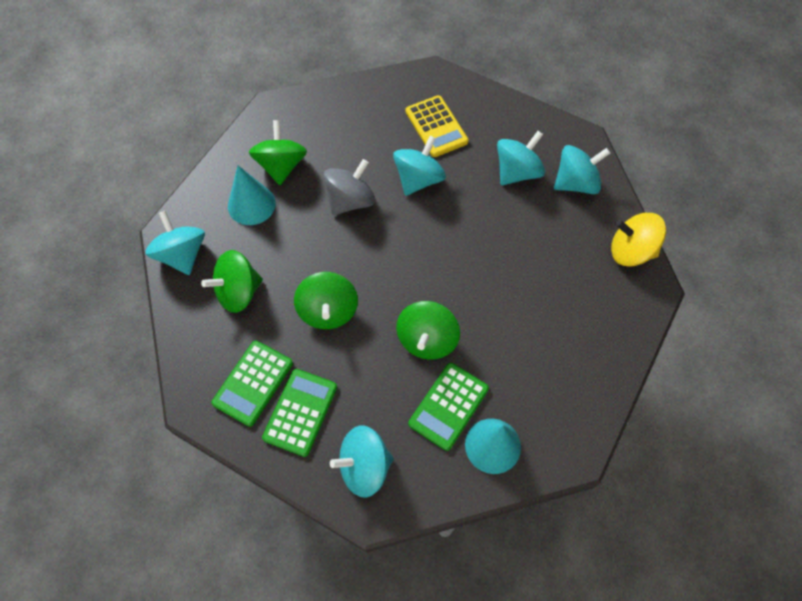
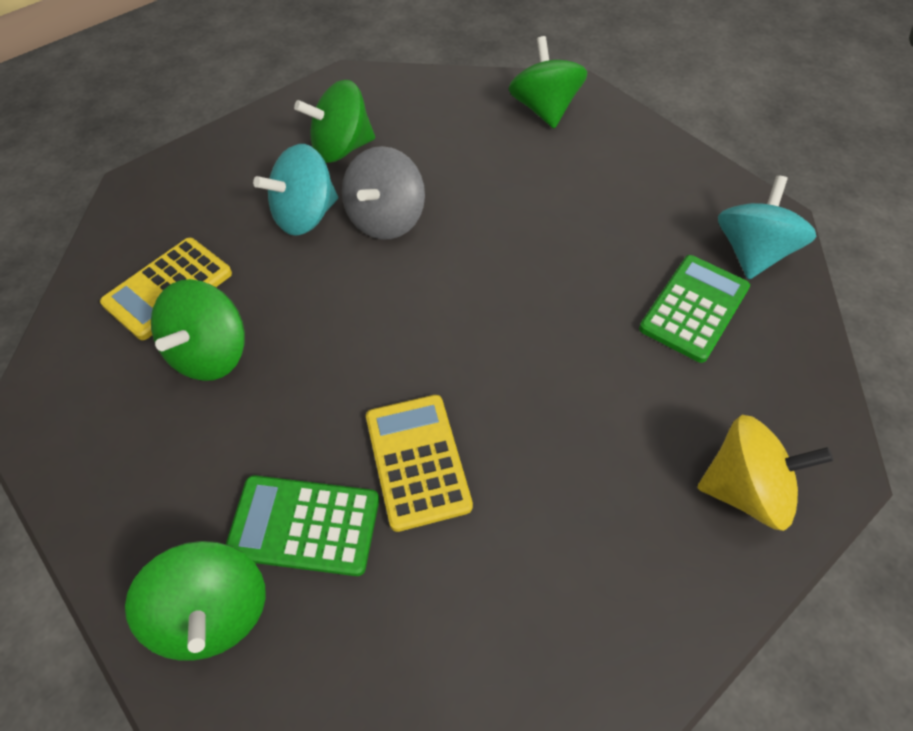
green calculator: [212,341,293,427] [262,369,337,457] [408,363,489,451] = 3 -> [226,475,379,576] [639,255,750,363] = 2
turquoise cone: [228,166,276,225] [465,419,521,474] = 2 -> none = 0
turquoise spinning top: [145,211,205,275] [330,425,394,498] [393,136,446,196] [497,131,545,185] [554,145,610,194] = 5 -> [253,144,338,236] [718,176,816,280] = 2
yellow calculator: [406,95,469,157] = 1 -> [100,238,232,340] [366,395,473,532] = 2

